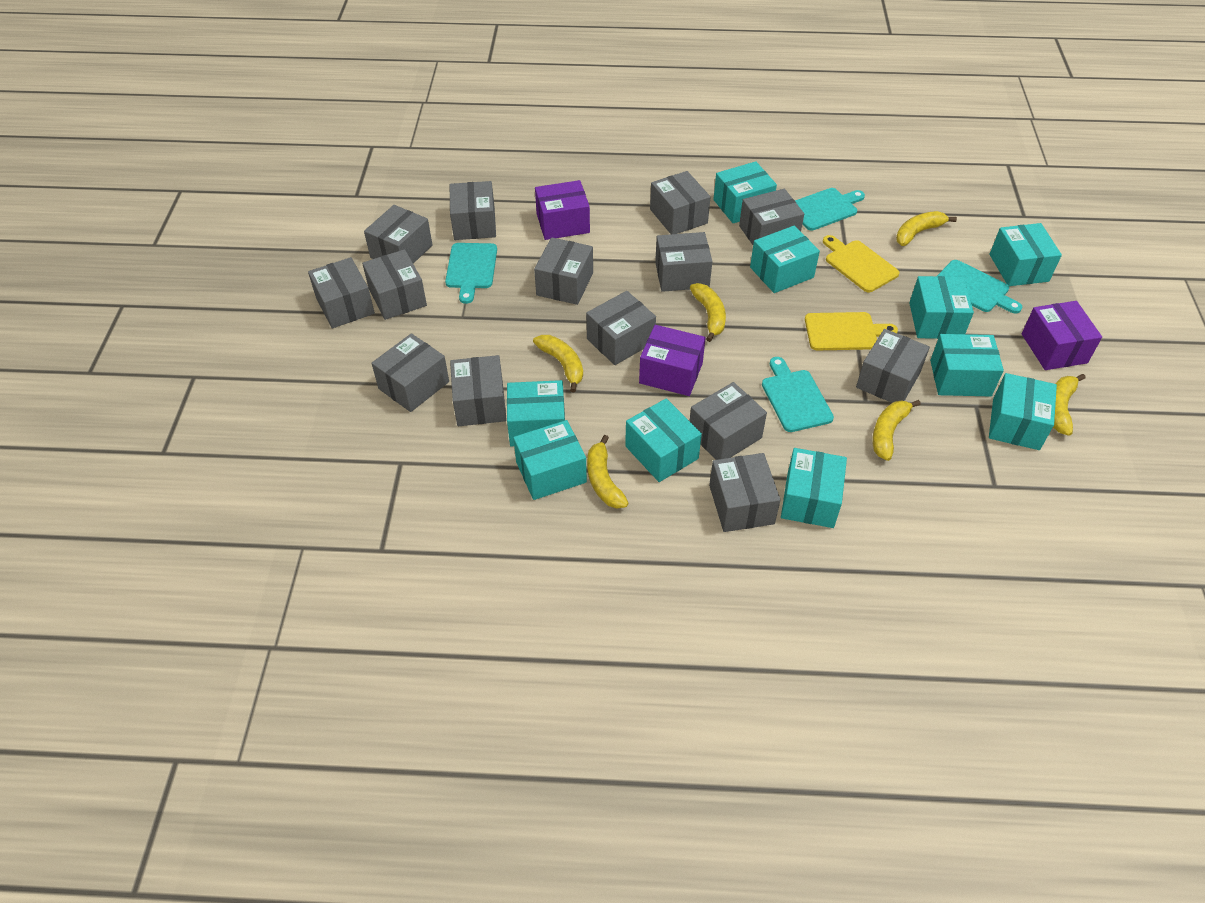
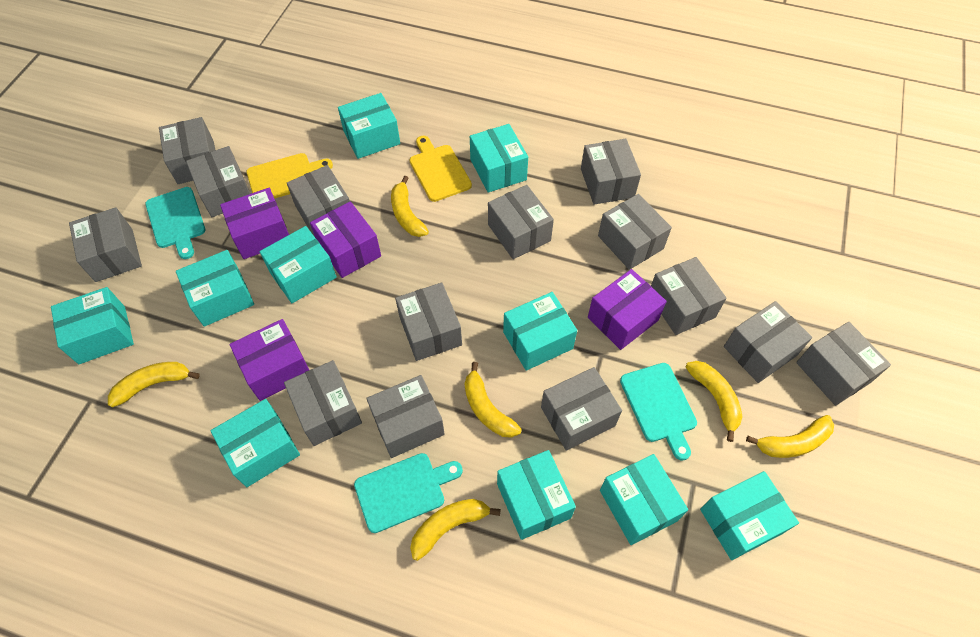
purple box: [535,180,590,240] [639,325,706,396] [1022,301,1102,370] = 3 -> [220,188,289,259] [229,319,309,401] [310,201,381,278] [588,269,667,350] = 4
turquoise cutting board: [445,243,497,304] [762,357,834,432] [795,188,865,231] [937,260,1022,313] = 4 -> [145,187,205,259] [354,453,463,533] [620,363,697,461] = 3

